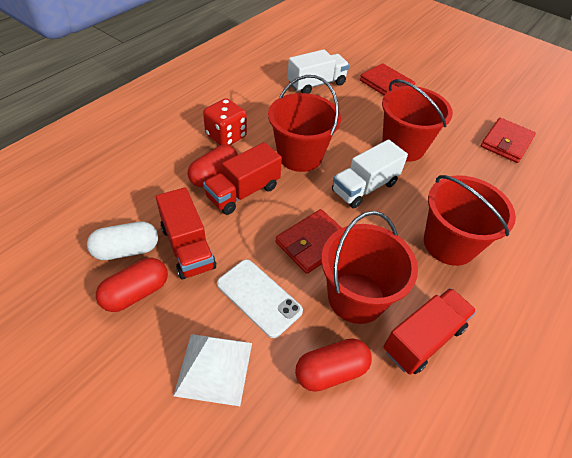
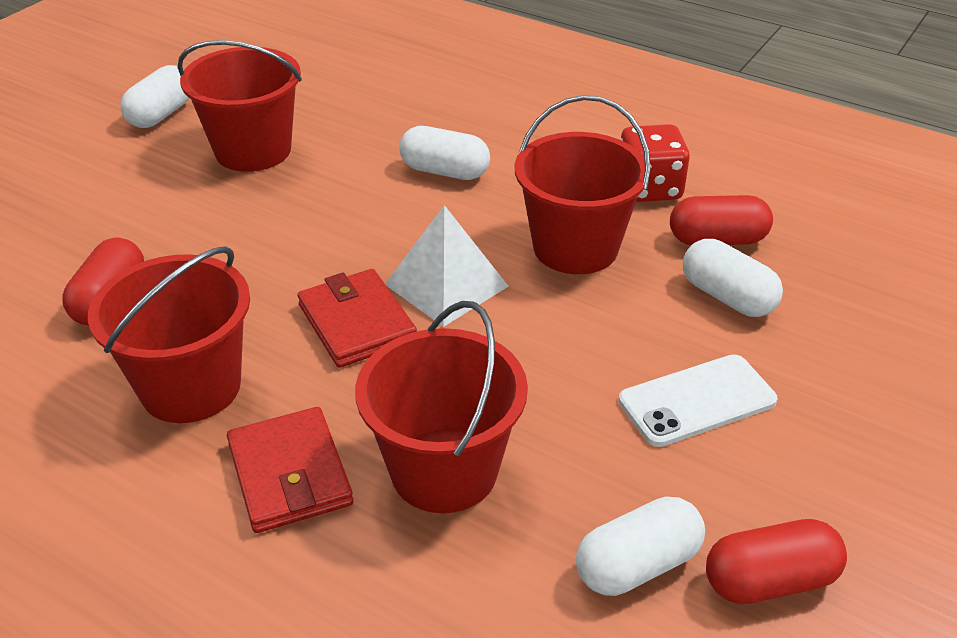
red truck: [156,187,216,279] [203,142,282,215] [383,288,477,375] = 3 -> none = 0
red wallet: [275,209,342,274] [360,63,415,95] [481,118,536,163] = 3 -> [227,407,353,533] [298,269,417,368] = 2
white capsule: [87,222,158,260] = 1 -> [120,65,190,128] [399,126,490,180] [576,497,705,596] [683,239,783,317] = 4
white truck: [287,49,349,94] [332,139,408,208] = 2 -> none = 0

